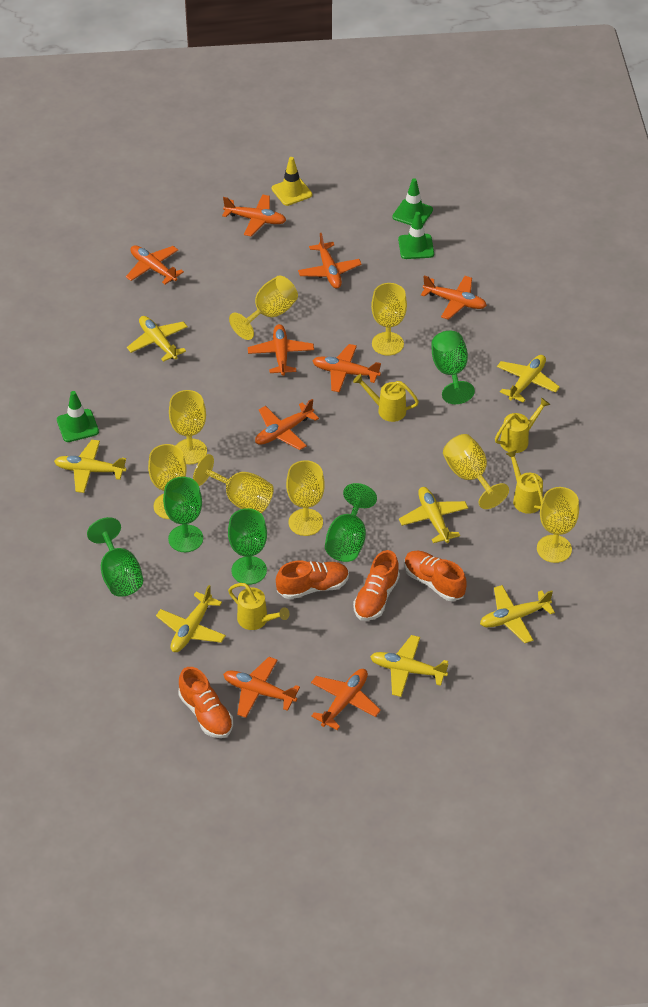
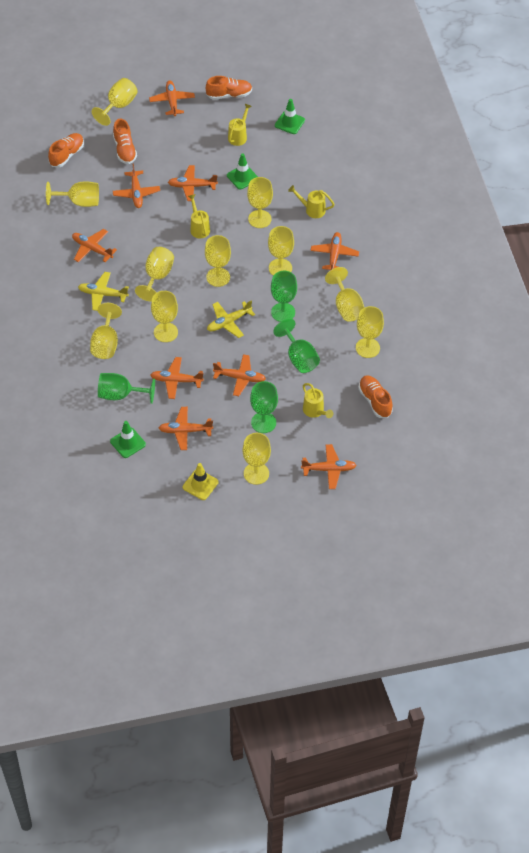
green goblet: [87,517,143,597] [163,477,203,552] [228,508,267,585] [325,483,377,562] [432,331,475,404] = 5 -> [98,373,155,404] [250,381,278,433] [271,271,297,322] [273,318,320,373] = 4
yellow goblet: [148,444,187,519] [169,390,207,464] [193,454,274,513] [229,275,298,340] [286,460,325,536] [371,283,407,356] [443,434,509,509] [537,487,579,563] = 8 -> [46,181,99,207] [90,303,122,359] [92,78,138,126] [135,247,174,302] [151,291,178,342] [205,235,231,287] [242,433,271,485] [247,177,273,228] [268,226,294,276] [325,267,365,322] [356,306,384,358] = 11
yellow plane: [54,440,126,493] [127,316,188,362] [156,585,226,652] [370,635,448,697] [399,487,468,543] [480,585,555,643] [497,355,560,403] = 7 -> [78,272,129,311] [207,300,255,338] = 2

